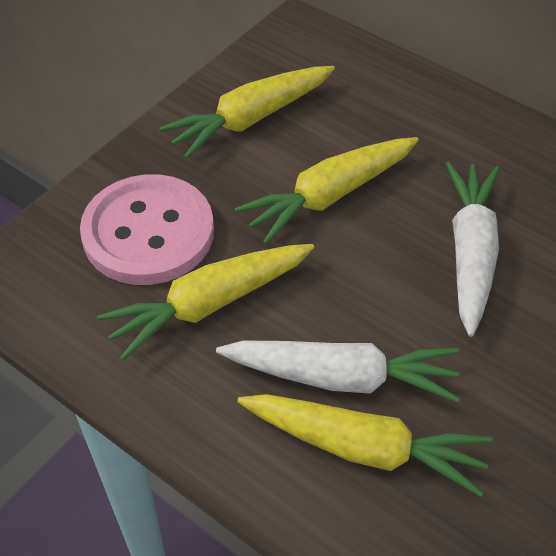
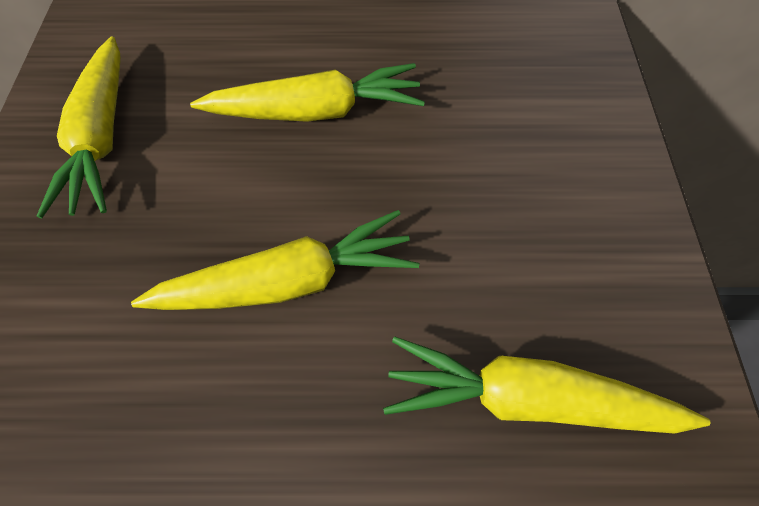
pink button: [80,174,214,285] = 1 -> none = 0
white carrot: [216,340,460,402] [446,162,500,337] = 2 -> none = 0

